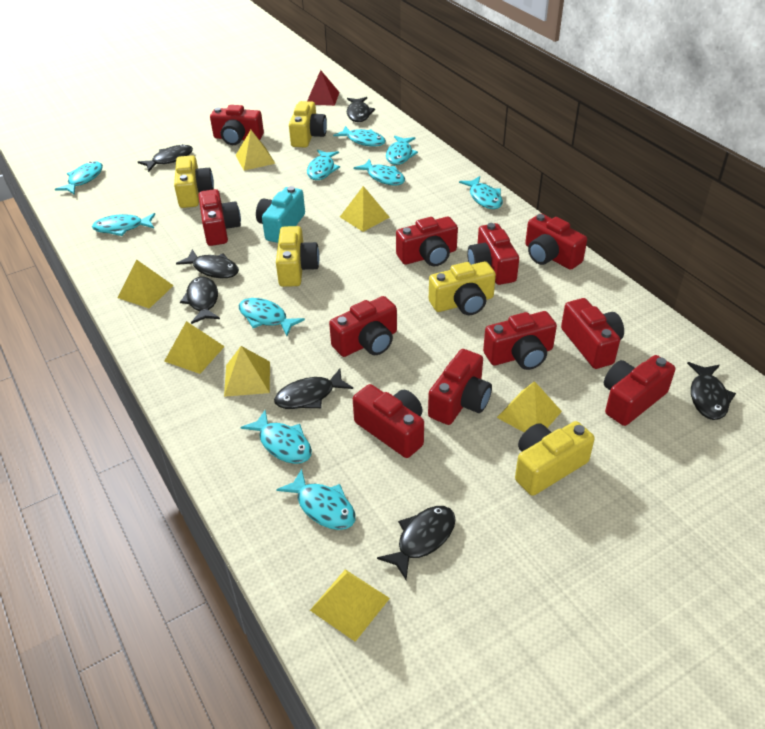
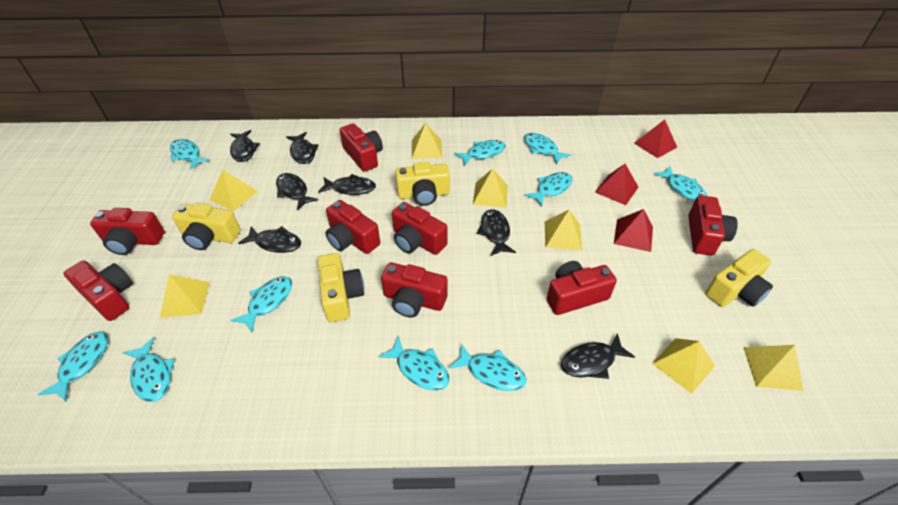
red camera: [199,189,241,246] [210,105,264,145] [329,296,397,357] [353,384,424,458] [396,217,458,267] [428,349,492,425] [467,223,519,285] [483,311,557,370] [525,214,587,270] [561,298,624,369] [604,355,675,426] = 11 -> [63,260,133,321] [90,208,165,255] [326,200,380,254] [339,123,383,172] [381,262,448,317] [392,202,448,255] [547,261,617,315] [688,195,738,256] = 8
red pyramid: [307,70,340,106] = 1 -> [595,164,639,205] [614,209,653,252] [634,120,677,158] = 3
turquoise camera: [256,186,305,243] = 1 -> none = 0
yellow camera: [174,155,214,208] [276,226,320,287] [289,101,327,147] [429,262,496,315] [515,421,595,496] = 5 -> [172,203,240,250] [317,253,364,322] [395,162,450,206] [705,249,773,307] = 4

